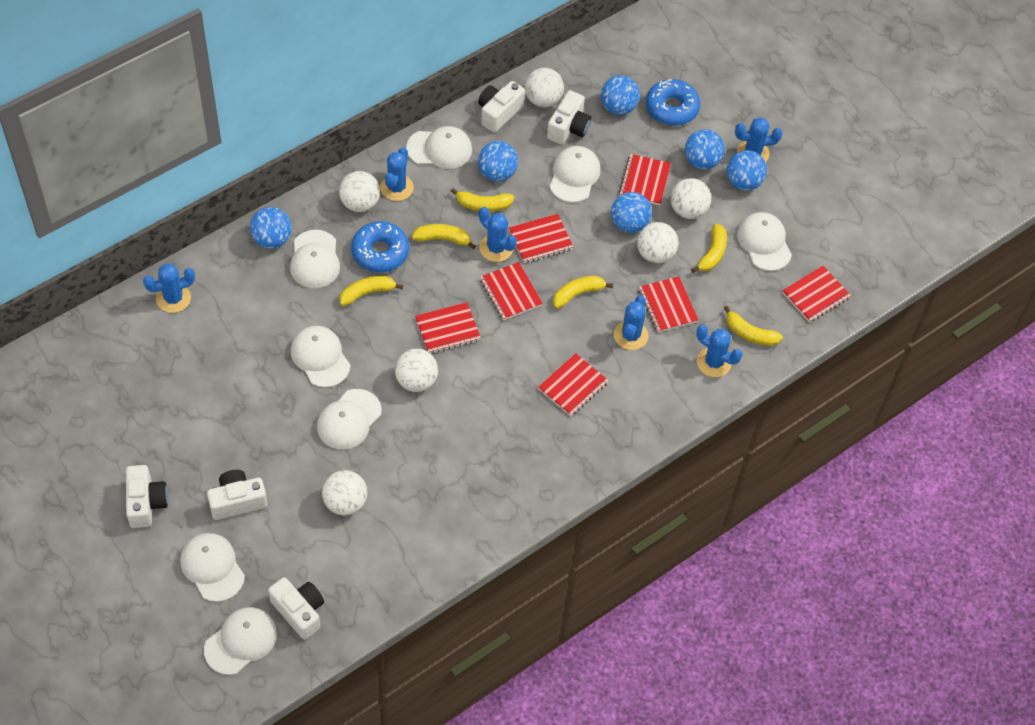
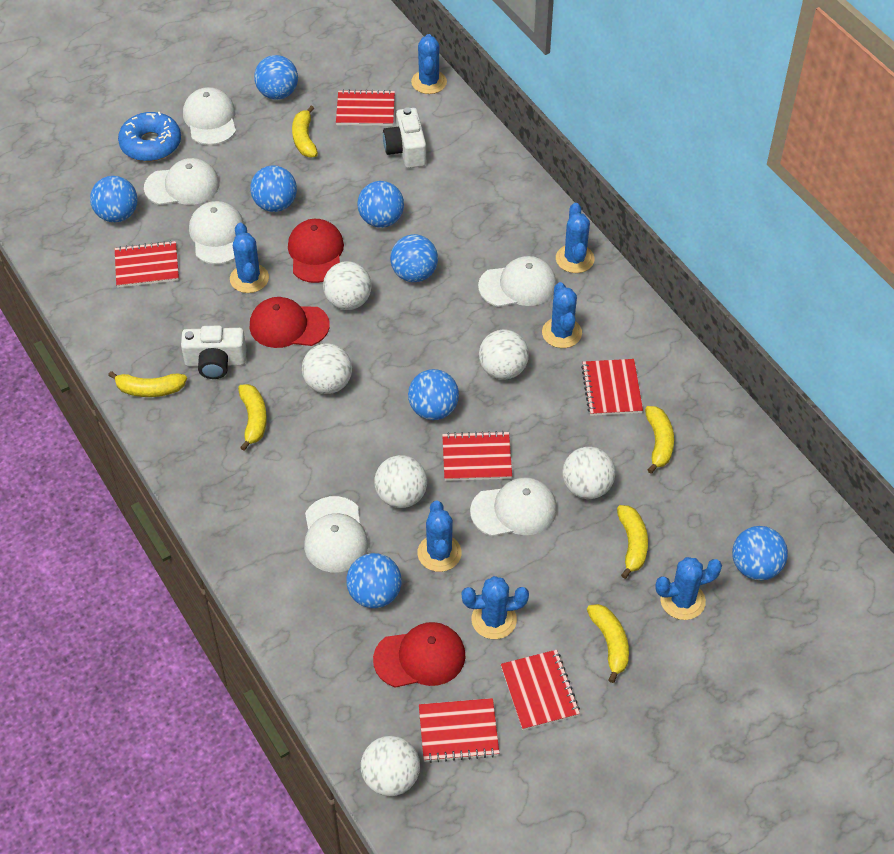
blue ball: [250,207,292,248] [478,141,518,182] [601,75,640,115] [611,192,652,233] [685,129,725,169] [727,150,767,191] = 6 -> [90,176,137,222] [250,165,297,212] [254,55,298,100] [346,553,402,608] [358,181,404,228] [390,234,438,282] [408,369,459,420] [732,526,788,580] = 8
blue cactus: [143,264,195,313] [380,147,414,201] [479,207,517,262] [614,295,648,350] [696,325,742,377] [735,117,782,162] = 6 -> [230,223,269,293] [411,34,447,94] [417,501,462,572] [462,576,529,639] [542,282,582,348] [556,203,594,273] [655,557,722,620] = 7
blue donut: [351,221,409,272] [646,79,700,126] = 2 -> [118,112,181,162] = 1
red cap: none = 0 -> [250,297,330,348] [288,219,344,283] [373,622,466,688] = 3
red notebook: [415,302,481,353] [480,262,543,320] [509,214,573,263] [538,353,609,416] [619,154,671,205] [639,276,699,332] [782,266,851,323] = 7 -> [115,241,179,288] [336,89,395,126] [419,698,499,763] [442,431,512,481] [501,650,580,730] [581,359,643,416] = 6
white camera: [126,465,168,528] [207,470,268,520] [268,577,324,640] [478,81,525,133] [547,90,592,145] = 5 -> [181,326,247,379] [383,107,426,168] = 2
white cap: [180,533,245,602] [204,607,277,675] [290,230,340,288] [290,326,351,388] [317,389,382,450] [406,126,472,169] [549,146,601,203] [737,212,792,271] = 8 -> [144,158,220,205] [183,87,236,145] [189,201,245,264] [304,496,368,573] [470,477,557,536] [478,256,556,307] = 6

